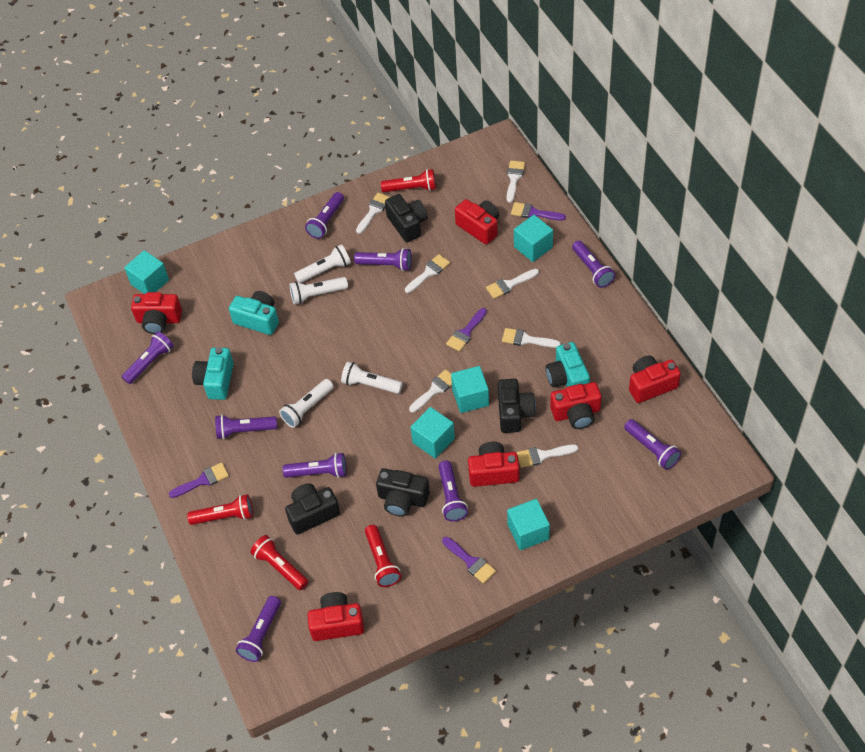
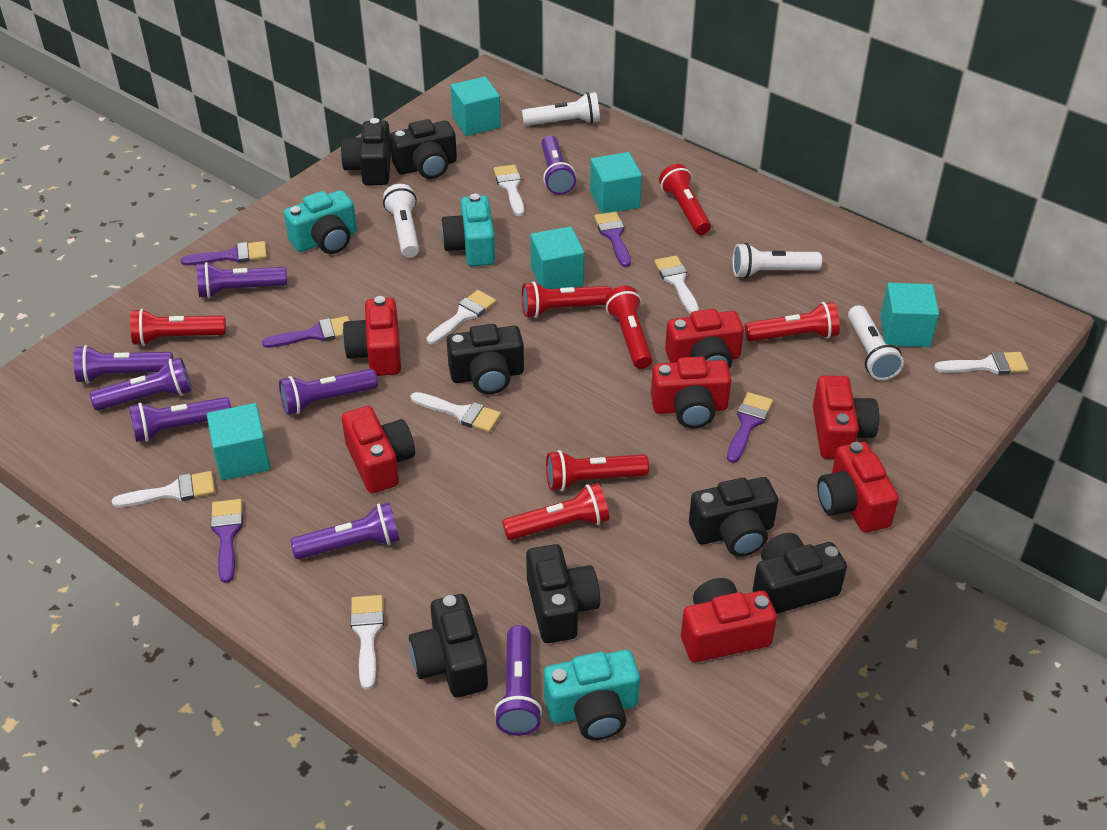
black camera: [285,483,340,535] [376,468,430,517] [385,194,428,242] [498,379,536,433] = 4 -> [341,118,391,185] [390,119,457,179] [409,594,488,698] [447,324,524,394] [526,544,600,643] [689,477,778,557] [753,533,847,614] = 7
purple brush: [169,463,229,498] [442,537,496,584] [446,308,487,352] [511,202,566,221] = 4 -> [181,241,267,265] [211,499,243,583] [262,316,350,348] [594,212,631,267] [727,392,773,463] = 5
purple flashlight: [122,331,174,384] [215,415,277,439] [236,596,281,662] [283,453,347,478] [305,192,344,239] [354,248,412,271] [438,461,468,521] [572,240,615,288] [624,419,681,470] = 9 -> [74,345,173,383] [90,357,192,410] [129,397,231,442] [196,262,287,298] [279,369,378,415] [290,502,400,559] [494,625,542,736] [541,135,576,195] = 8
red camera: [131,292,182,334] [307,592,364,641] [455,199,499,245] [468,442,519,487] [550,382,602,429] [629,356,681,403] = 6 -> [342,406,415,493] [343,296,401,376] [651,357,731,428] [665,309,744,369] [681,578,777,662] [813,376,879,459] [817,442,899,532] = 7
red flashlight: [187,494,253,525] [250,535,308,590] [365,525,401,587] [381,169,436,192] = 4 -> [130,309,226,346] [502,483,609,540] [522,281,612,318] [546,450,649,491] [605,286,653,369] [659,164,711,235] [745,302,840,342] = 7

